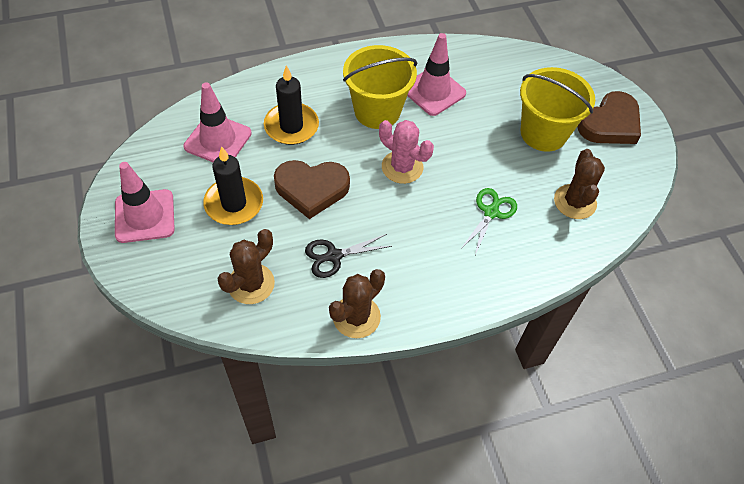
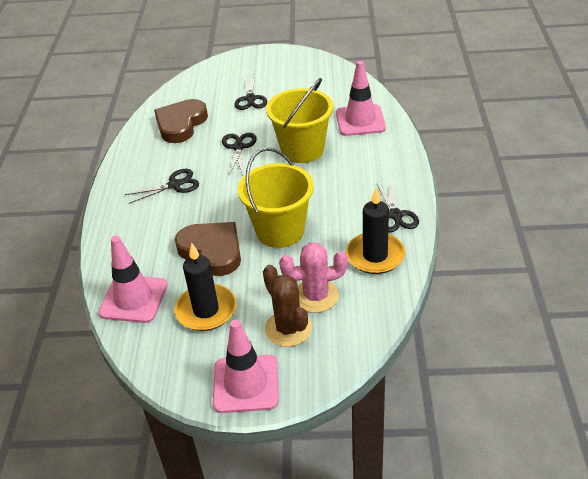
black scissors: [305,234,392,278] = 1 -> [125,169,199,204] [222,133,257,176] [234,74,267,110] [376,180,419,232] = 4
brown cactus: [217,229,275,304] [329,269,385,338] [554,149,605,219] = 3 -> [263,265,312,347] = 1
green scissors: [461,188,517,255] = 1 -> none = 0

